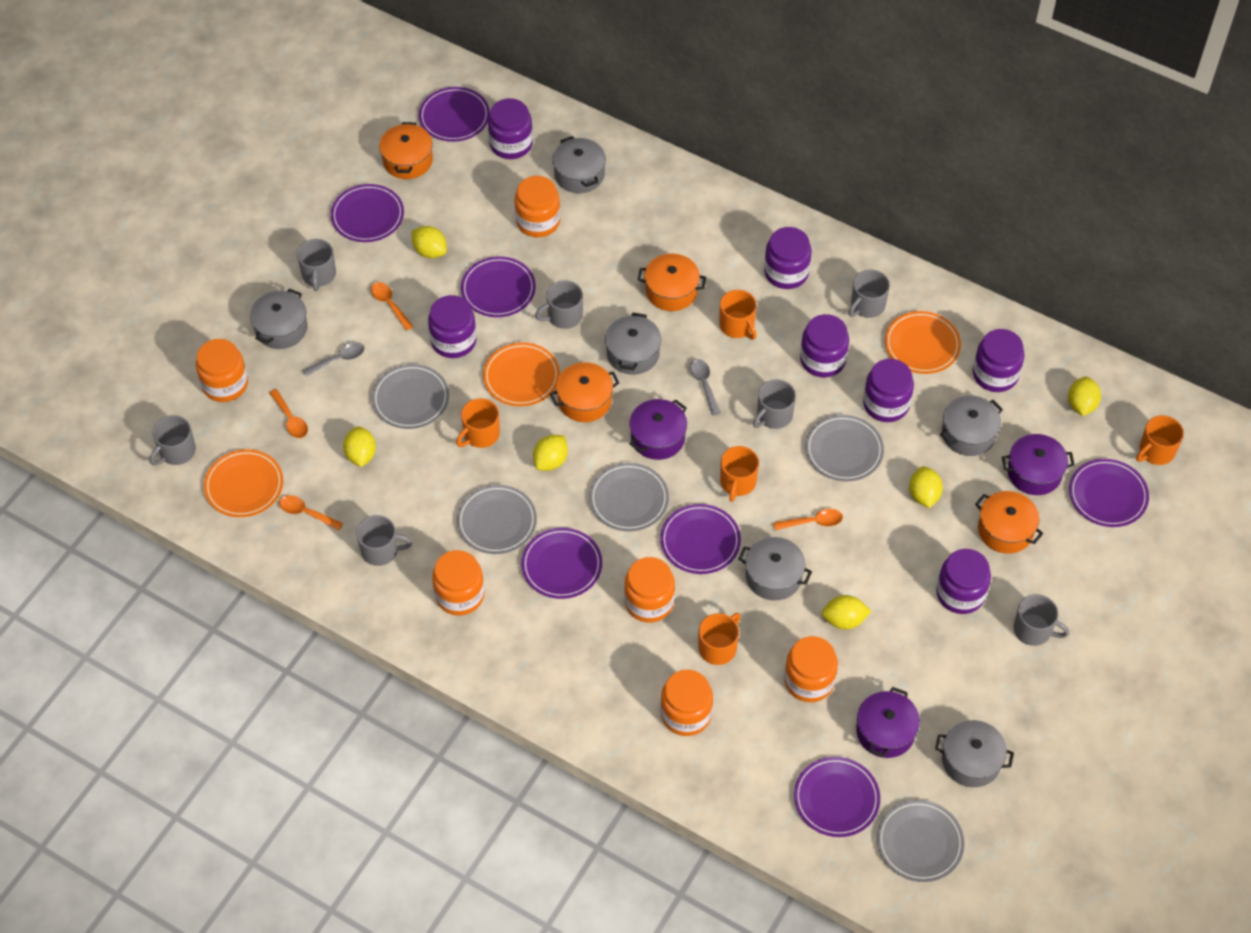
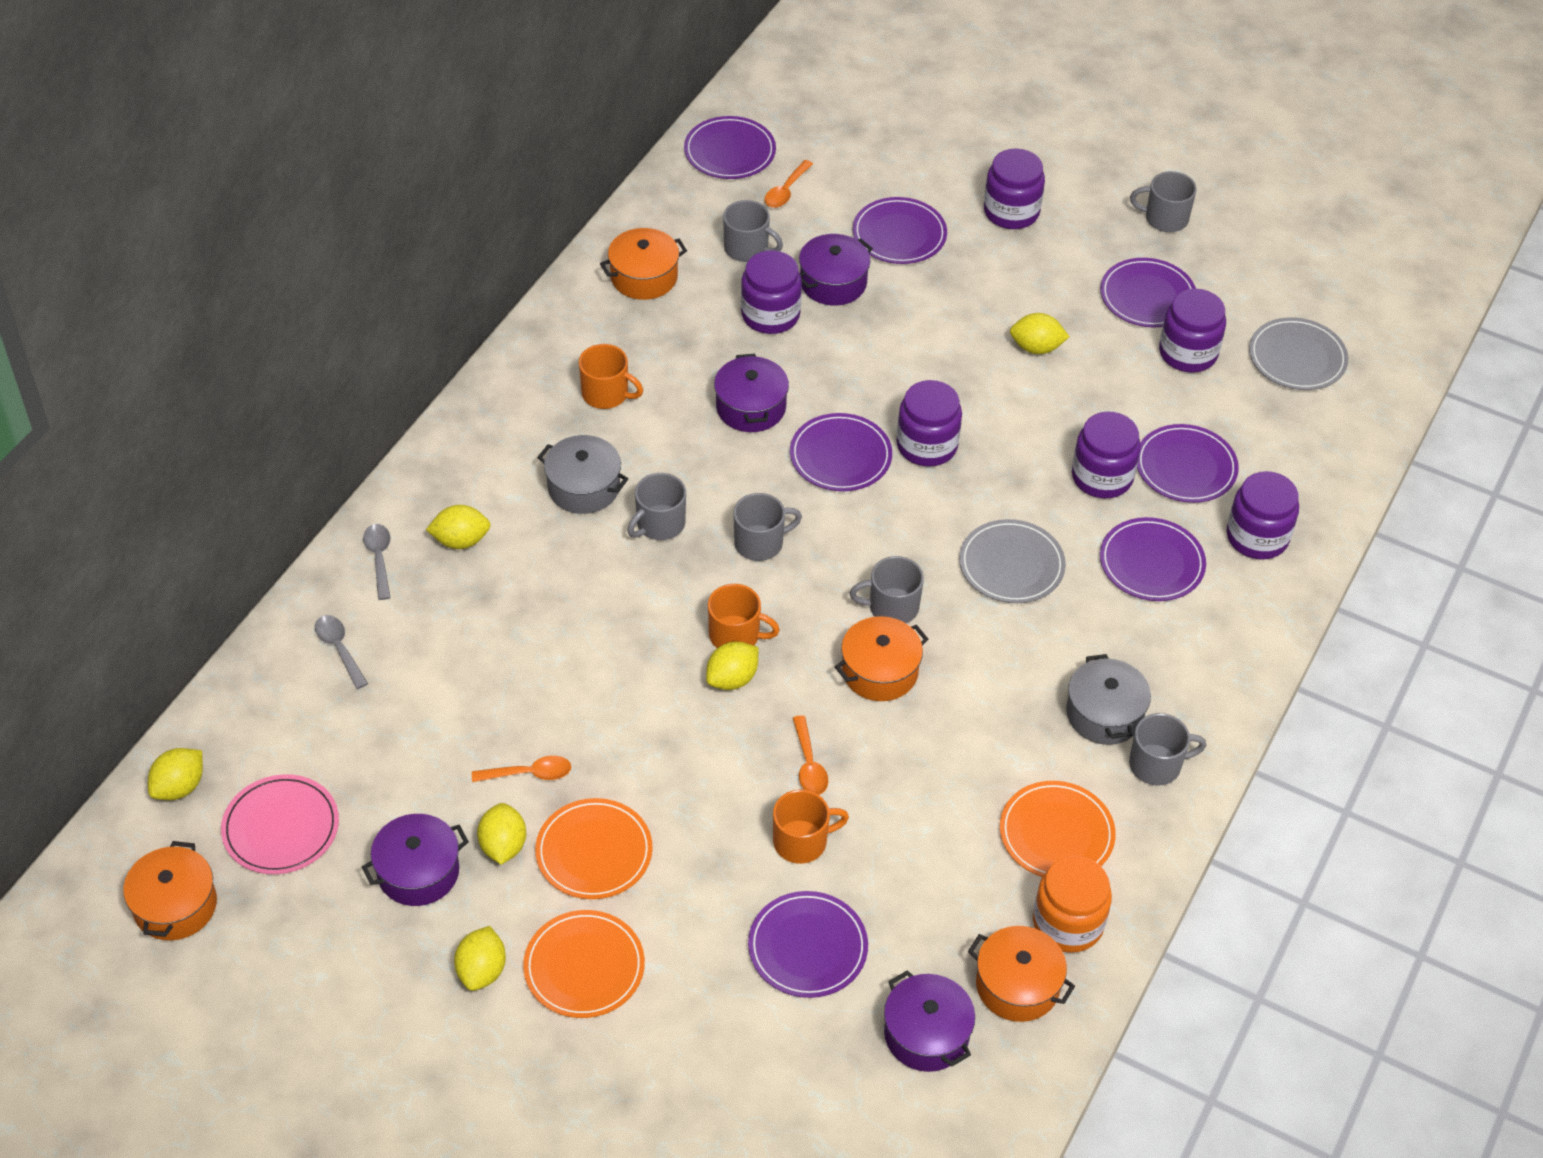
grey mug: [150,415,196,465] [297,239,336,291] [356,515,412,566] [535,280,583,329] [753,379,796,429] [849,270,890,318] [1014,594,1069,646] = 7 -> [627,473,686,540] [723,200,783,262] [734,493,802,561] [850,556,924,623] [1129,713,1206,785] [1130,171,1197,232] = 6
grey plate: [372,364,449,429] [457,485,537,554] [589,463,669,531] [805,415,884,481] [877,800,964,882] = 5 -> [959,519,1066,603] [1249,317,1348,390] = 2
grey pot: [250,288,308,349] [552,136,606,193] [605,313,661,375] [738,537,812,601] [935,720,1014,787] [940,395,1003,456] = 6 -> [537,435,628,514] [1066,654,1151,745] = 2
orange jar: [196,339,248,402] [432,550,484,615] [515,176,560,237] [624,557,675,623] [661,670,713,736] [784,636,838,702] = 6 -> [1033,856,1112,953] = 1
orange mug: [456,398,500,448] [699,613,741,665] [719,290,757,340] [720,446,759,502] [1136,415,1184,465] = 5 -> [579,344,643,409] [708,584,780,648] [773,790,849,864] = 3
orange spoon: [269,389,308,438] [279,495,343,530] [371,282,413,331] [773,509,843,530] = 4 -> [472,756,571,782] [764,160,813,208] [793,715,828,795] = 3
pink plate: none = 0 -> [221,774,339,874] = 1
purple jar: [428,295,477,358] [488,98,533,159] [764,227,812,289] [800,314,849,377] [863,359,914,422] [936,549,991,614] [973,329,1025,392] = 7 -> [741,250,802,334] [897,380,962,466] [984,148,1045,229] [1072,411,1141,498] [1159,289,1226,373] [1227,471,1299,559] = 6
purple pot: [629,399,687,460] [856,687,920,758] [1002,434,1075,495] = 3 -> [362,814,469,906] [714,354,789,432] [799,234,873,305] [884,970,975,1072] = 4

